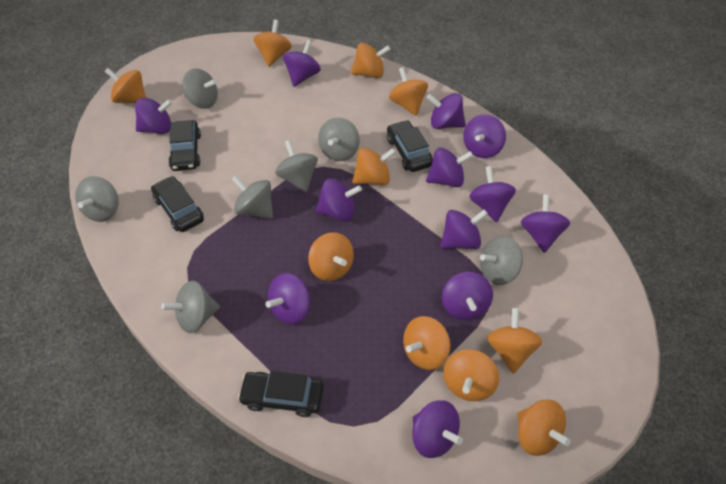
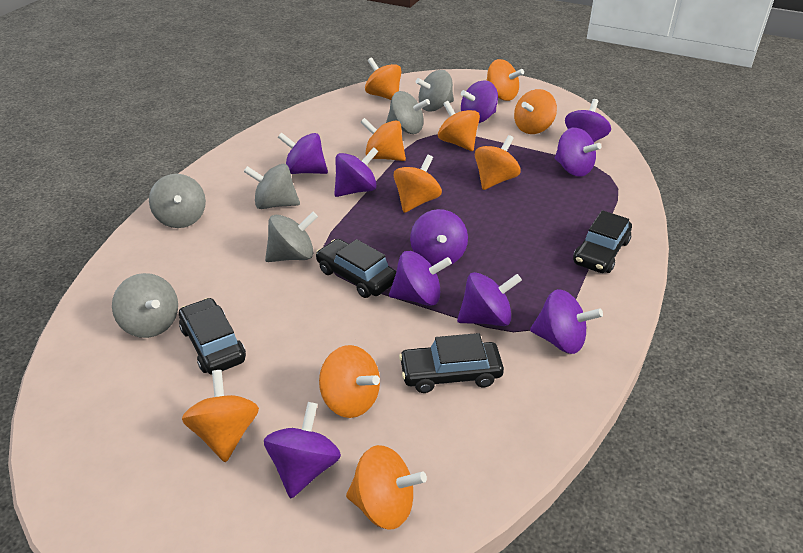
grey spinning top: [75,176,119,222] [161,281,220,333] [183,69,218,109] [231,175,273,219] [275,140,318,192] [318,117,360,161] [480,236,523,285] = 7 -> [112,273,178,338] [149,174,206,228] [244,164,300,209] [265,212,318,262] [386,91,430,134] [416,70,454,112] = 6
purple spinning top: [135,98,172,134] [266,273,310,324] [283,40,321,87] [316,178,362,221] [412,400,463,458] [426,148,473,187] [427,93,466,129] [440,210,488,249] [442,272,493,320] [463,114,506,158] [469,166,516,222] [521,194,570,253] = 12 -> [264,402,341,498] [278,132,328,174] [334,147,378,197] [389,251,452,306] [410,209,468,266] [457,272,522,326] [461,80,498,123] [530,289,603,354] [555,128,602,177] [565,99,611,142] = 10

